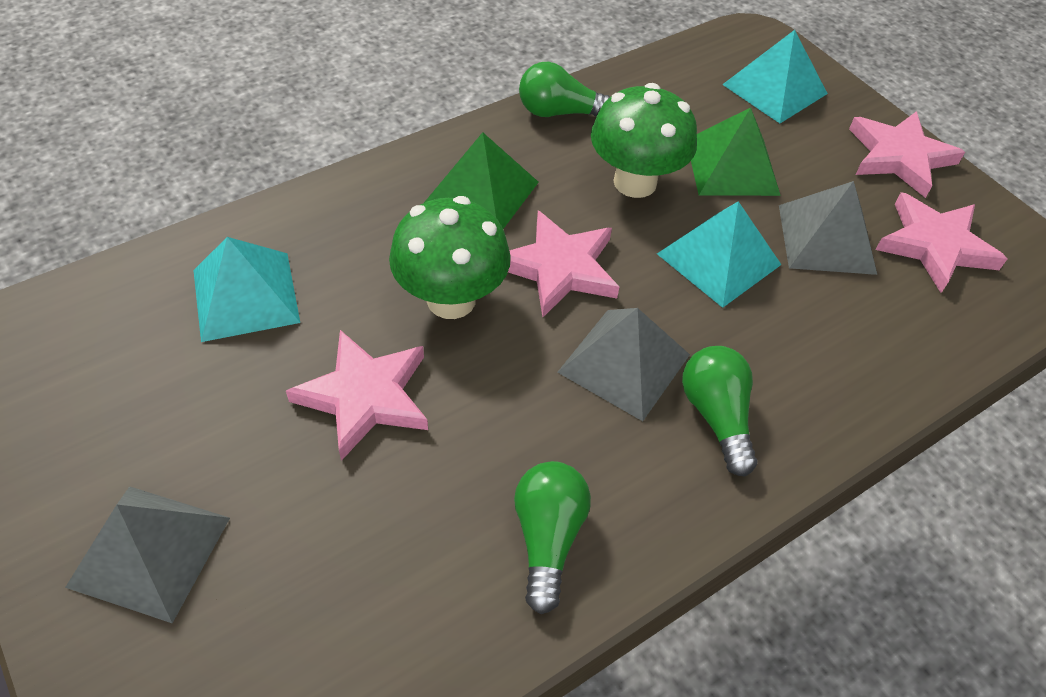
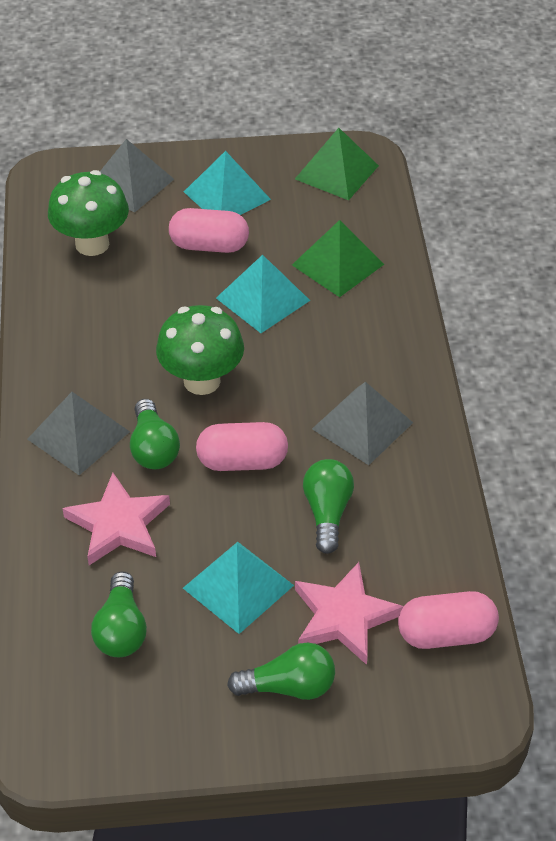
green light bulb: [514,461,591,614] [519,62,610,117] [682,346,758,477] = 3 -> [91,571,147,657] [130,399,180,469] [227,642,335,700] [303,459,354,554] = 4
pink capsule: none = 0 -> [169,208,249,253] [196,422,288,471] [398,591,499,649] = 3
pink star: [286,330,428,461] [508,210,619,318] [849,111,965,198] [876,192,1007,293] = 4 -> [62,473,170,565] [295,562,404,665] = 2

